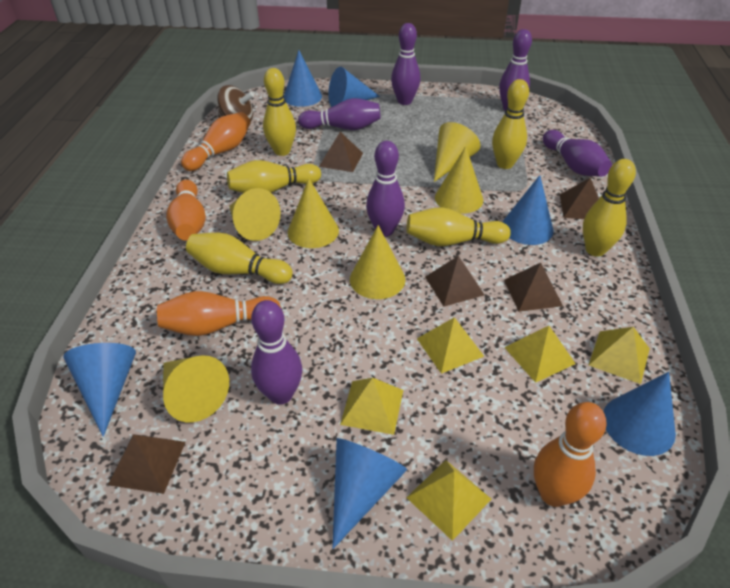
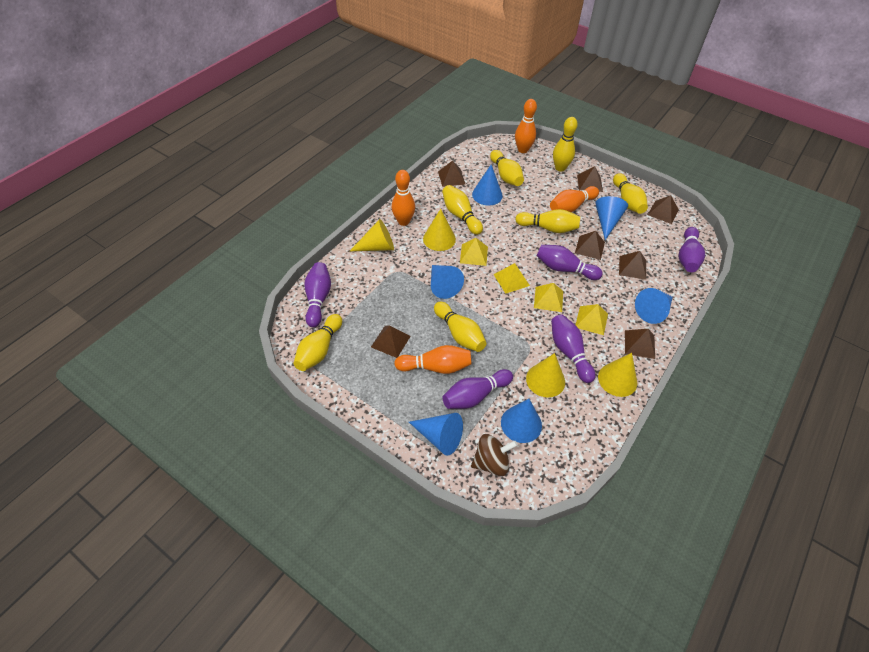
brown pyramid: [108,434,185,494] [319,132,363,172] [425,256,484,306] [504,263,563,312] [560,178,599,219] = 5 -> [371,325,411,358] [438,160,465,187] [575,231,605,260] [577,166,603,192] [619,251,646,280] [625,329,655,359] [648,195,679,224] = 7
purple bowling pin: [251,300,302,405] [298,98,381,130] [366,141,405,236] [391,23,420,105] [499,29,532,111] [543,130,612,177] = 6 -> [304,262,331,327] [443,369,513,409] [537,245,603,280] [551,314,596,383] [678,227,705,272] = 5
yellow bowling pin: [186,233,293,284] [227,160,321,193] [263,68,296,156] [407,207,511,246] [492,79,529,169] [583,159,636,257] = 6 -> [294,314,342,371] [434,302,486,352] [442,185,483,235] [490,150,524,186] [515,209,580,233] [553,117,578,172] [613,173,648,214] = 7
yellow cone: [163,355,229,422] [229,188,281,241] [288,178,339,248] [350,225,405,299] [434,122,481,182] [435,146,483,214] = 6 -> [350,219,394,251] [423,209,456,251] [526,353,565,397] [598,353,637,397] = 4
yellow pyramid: [340,378,403,435] [406,460,491,541] [417,317,484,374] [504,326,576,383] [589,327,650,384] = 5 -> [460,238,488,266] [493,263,530,293] [534,283,563,312] [576,304,608,335] = 4

